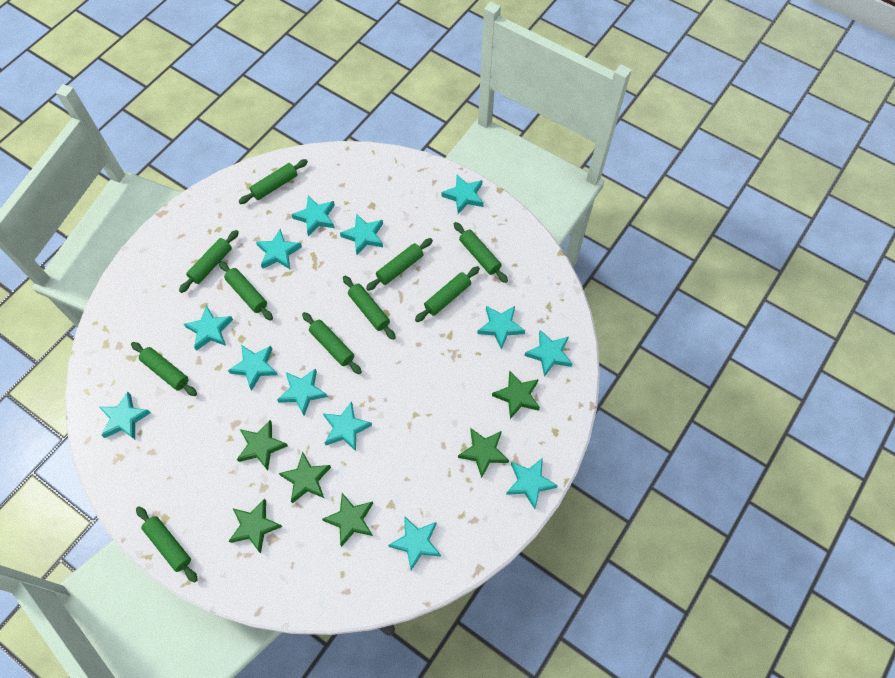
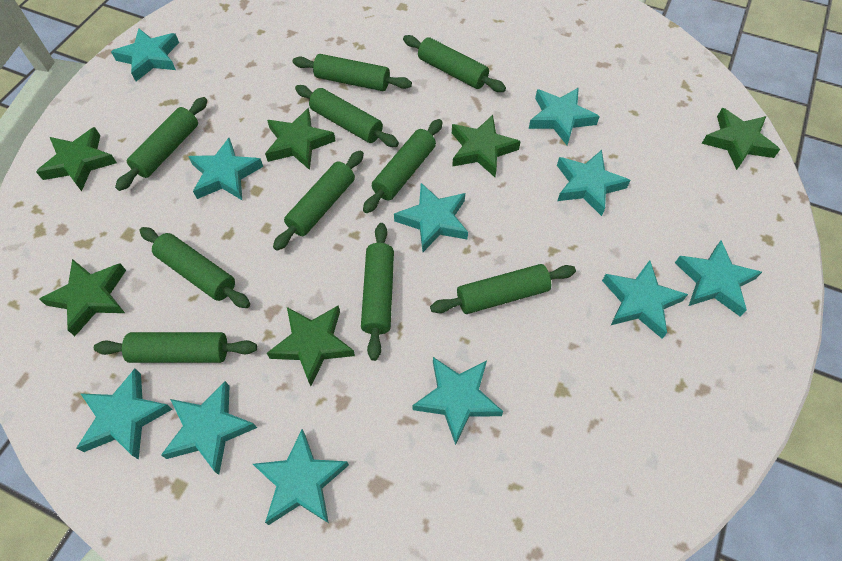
turquoise star: [100,392,151,439] [184,305,233,351] [228,345,278,391] [256,229,302,269] [277,368,328,416] [291,196,335,237] [323,401,372,451] [340,213,383,255] [388,516,441,570] [441,175,484,214] [477,306,525,350] [506,458,558,509] [524,330,573,377] = 13 -> [77,369,172,459] [111,28,179,81] [161,381,257,475] [188,138,263,200] [253,429,349,525] [394,183,468,252] [412,357,503,445] [529,87,600,145] [557,150,631,216] [602,260,688,339] [675,241,762,317] = 11

